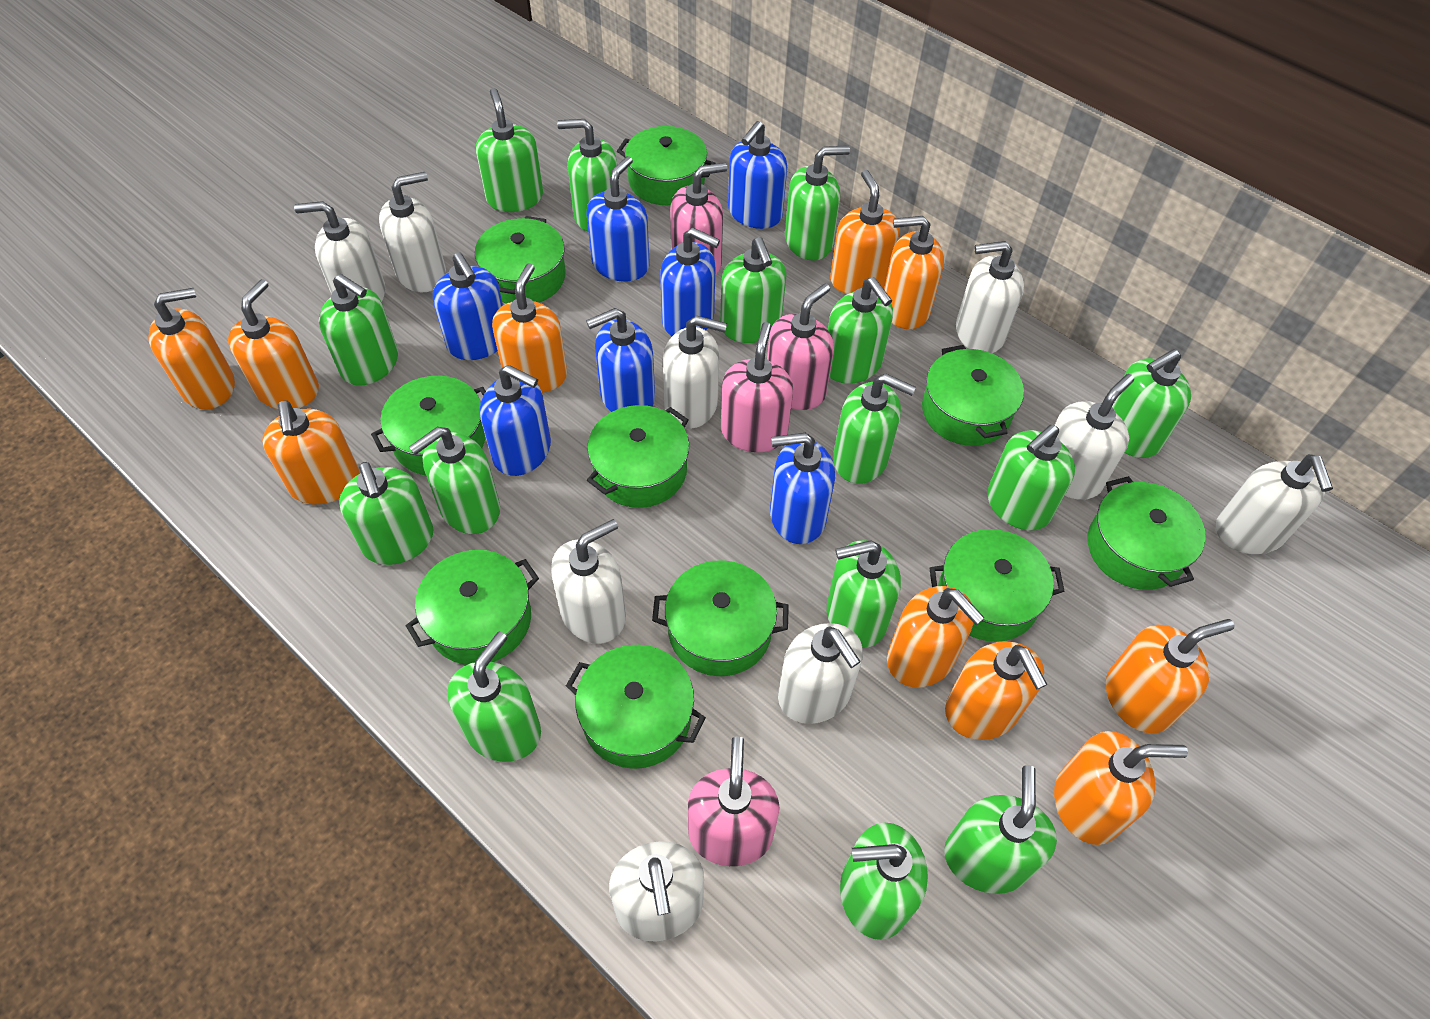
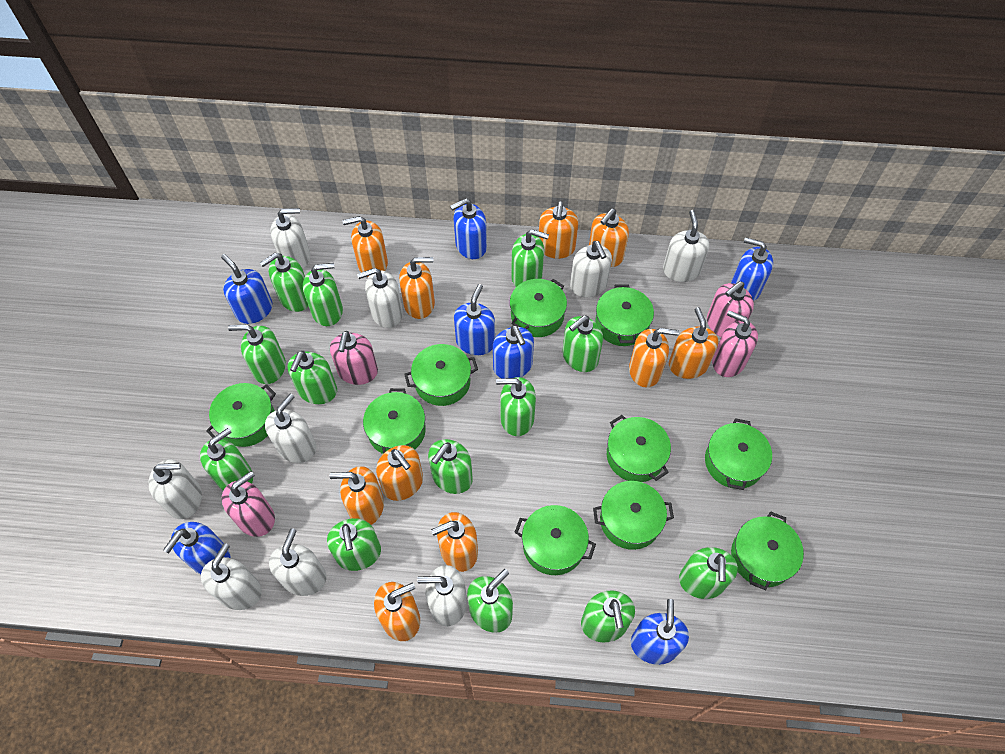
green soap dispenser: [319,274,398,386] [339,462,434,565] [409,427,500,534] [447,632,541,762] [476,88,543,212] [557,119,617,232] [720,237,786,343] [785,146,850,261] [827,540,901,648] [828,277,893,384] [833,374,916,484] [840,822,928,940] [944,765,1057,894] [987,425,1075,530] [1112,349,1191,458] = 15 -> [200,428,253,490] [228,324,286,384] [260,253,308,312] [288,351,337,404] [303,263,343,326] [327,518,381,571] [428,439,473,494] [467,569,513,633] [496,377,536,436] [511,230,549,287] [562,315,603,372] [581,590,635,642] [679,547,738,599] = 13

